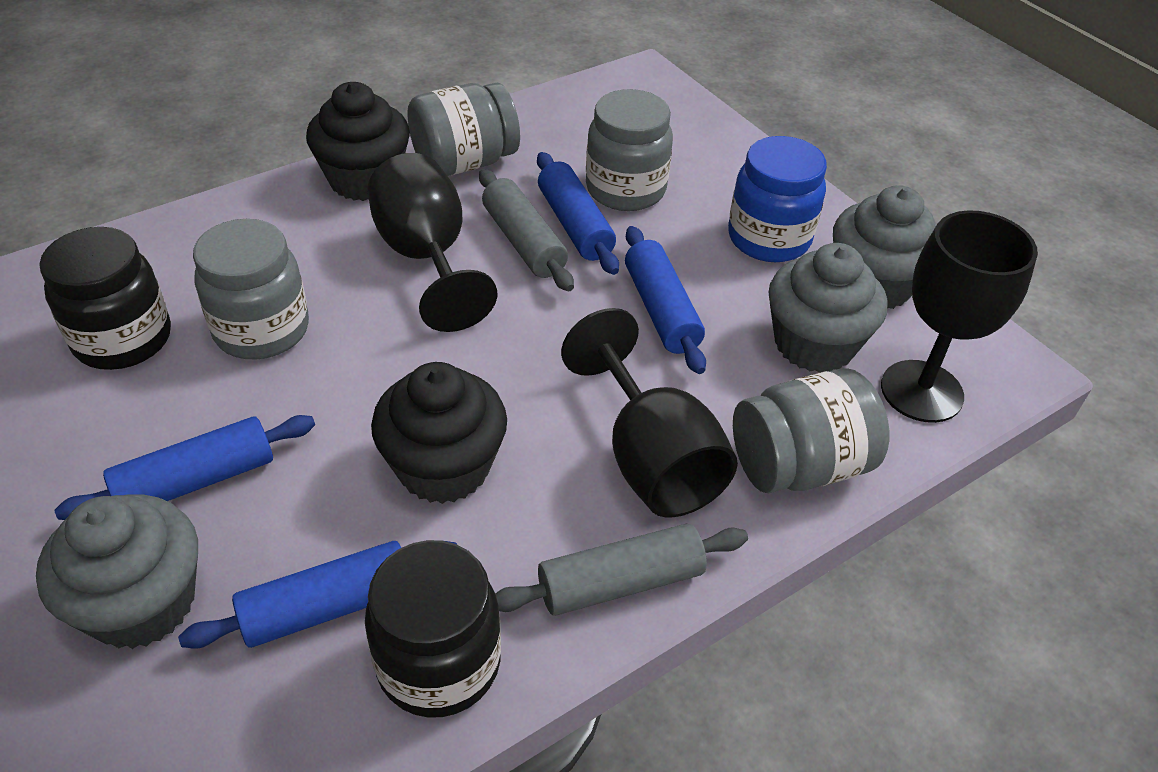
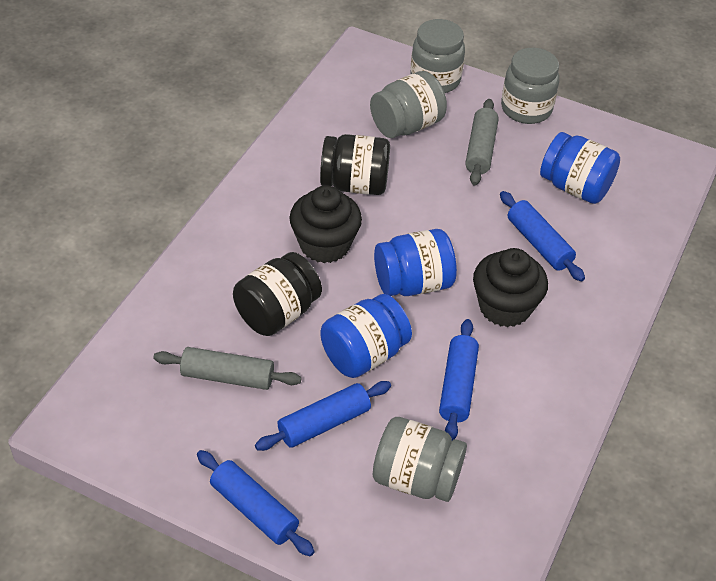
black goblet: [367,153,497,332] [561,308,738,517] [881,210,1038,423] = 3 -> none = 0
blue jar: [728,136,827,262] = 1 -> [320,294,412,378] [374,229,457,296] [540,132,620,204] = 3
grey cupcake: [36,495,198,649] [768,243,887,373] [833,185,937,309] = 3 -> none = 0

